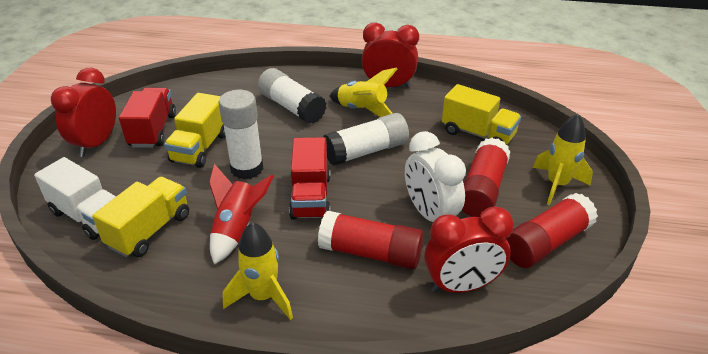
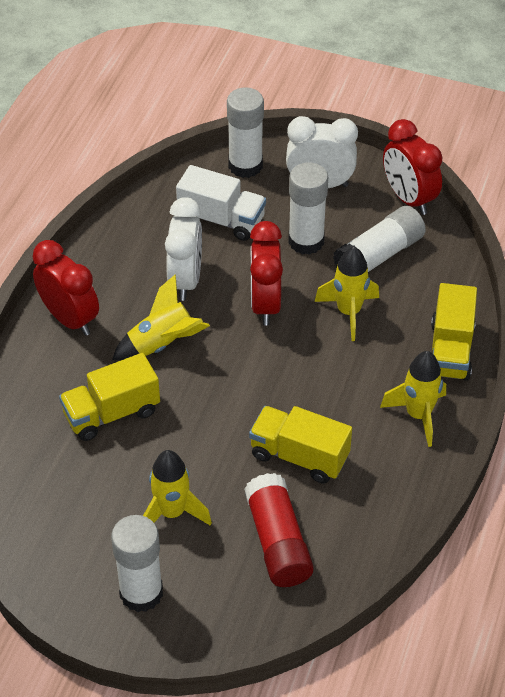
red glue stick: [318,211,424,269] [462,138,511,217] [506,193,598,268] = 3 -> [244,473,314,587] = 1
red rocket: [209,164,274,265] = 1 -> none = 0
red truck: [119,88,176,148] [289,137,331,220] = 2 -> none = 0
white clock: [405,131,466,222] = 1 -> [165,197,202,301] [286,116,358,188] = 2
white glue stick: [219,90,263,180] [258,68,327,124] [323,113,409,166] = 3 -> [111,515,163,612] [227,87,264,178] [288,162,328,255] [333,206,426,272] = 4
yellow rocket: [223,222,293,320] [329,68,397,117] [533,113,593,205] = 3 -> [112,274,210,361] [143,450,212,526] [314,247,379,341] [380,351,446,447] = 4

